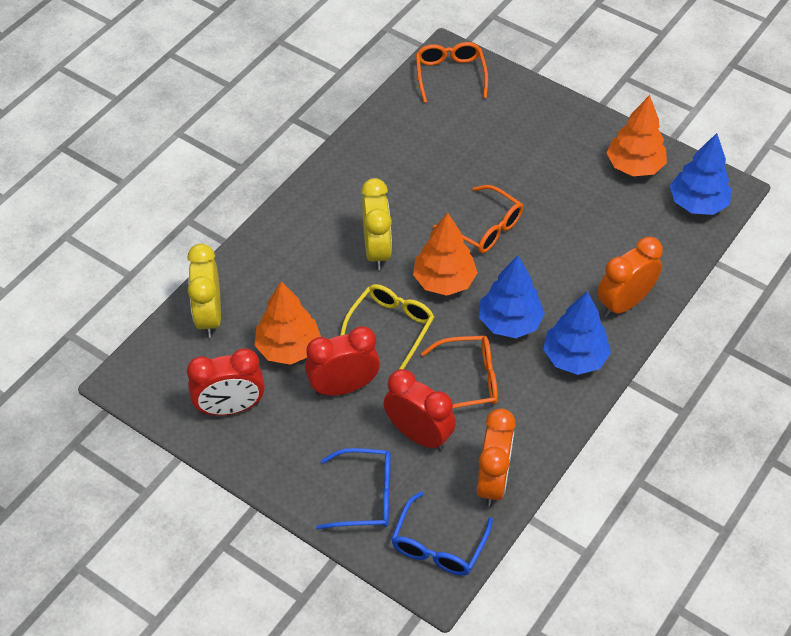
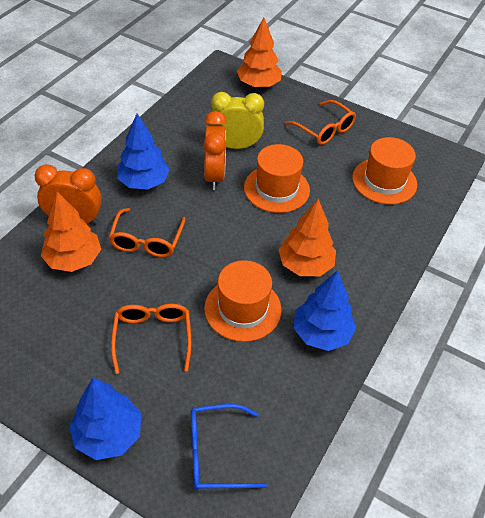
blue glasses: [316,448,391,529] [391,492,493,576] = 2 -> [191,404,267,490] = 1
orange hat: none = 0 -> [204,260,282,342] [244,144,310,213] [352,137,417,205] = 3
red clock: [187,348,265,416] [305,326,380,396] [383,369,456,451] = 3 -> none = 0
yellow clock: [187,244,221,338] [361,178,392,270] = 2 -> [211,92,264,149] = 1
yellow glasses: [340,284,434,369] = 1 -> none = 0

